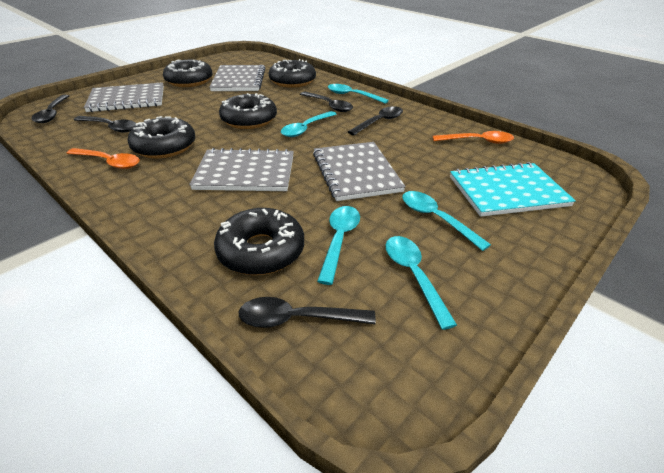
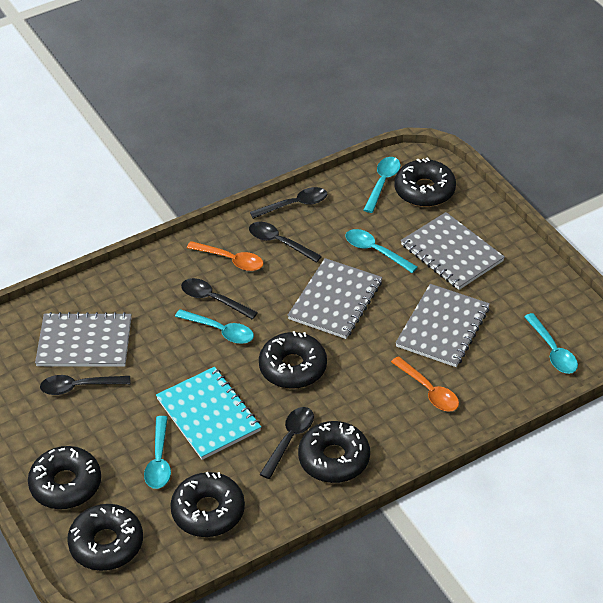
black donut: [128,116,195,159] [163,60,213,87] [214,208,304,275] [219,93,277,129] [269,59,316,88] = 5 -> [28,446,101,509] [67,504,143,571] [170,472,245,537] [259,331,327,389] [298,421,370,483] [394,158,456,207] = 6

